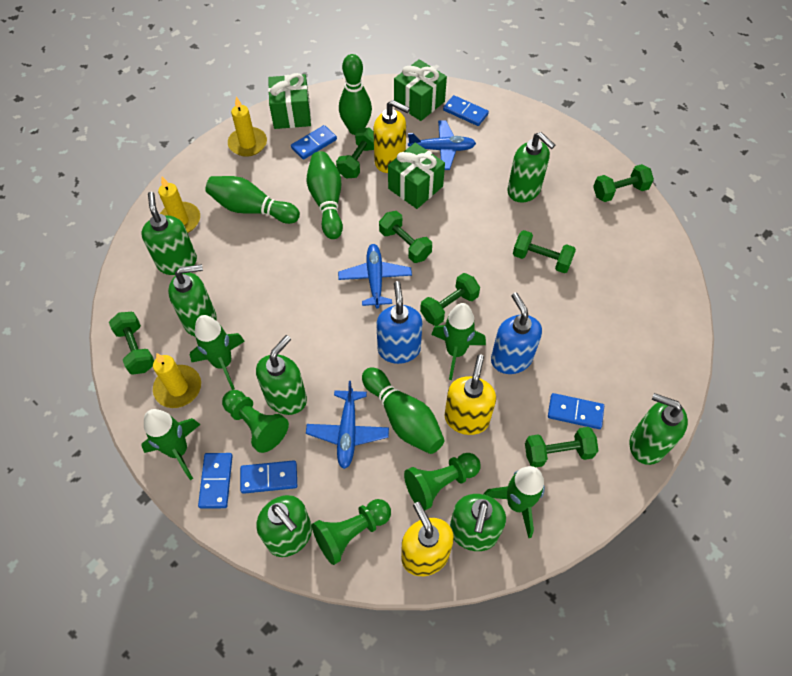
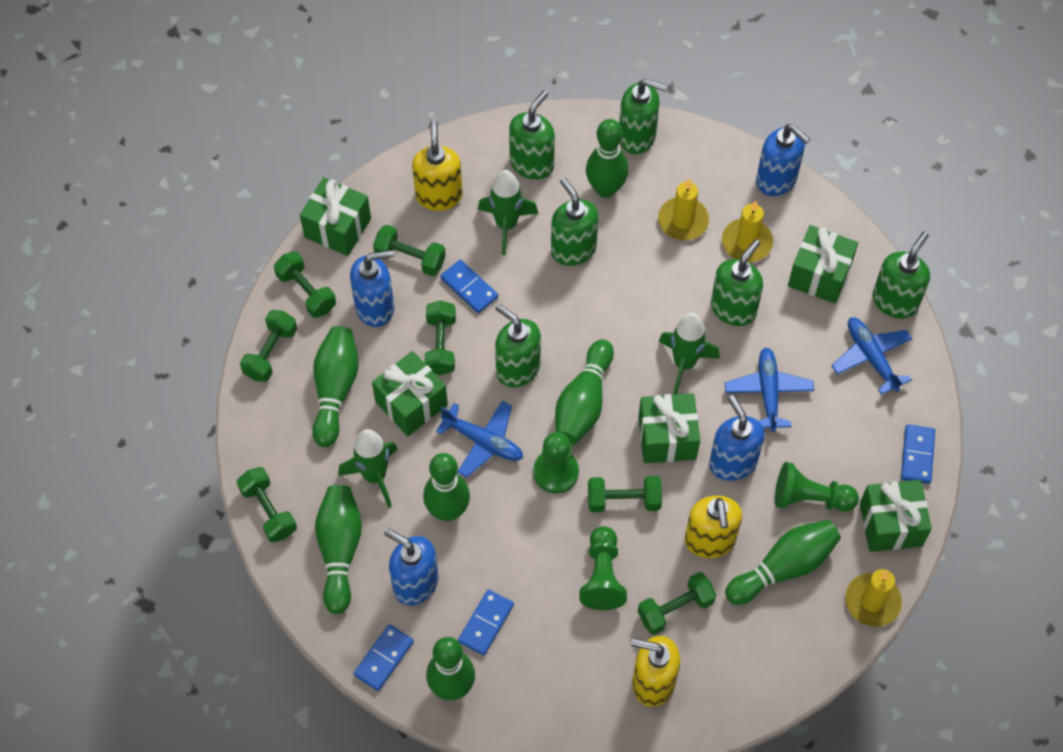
blue domino: [198,453,233,509] [240,460,297,494] [291,125,337,160] [443,95,489,126] [548,393,604,429] = 5 -> [353,624,414,691] [441,260,498,313] [458,589,514,655] [901,424,935,484] = 4
blue soap dispenser: [376,281,422,364] [491,292,542,374] = 2 -> [350,250,394,327] [384,528,439,605] [709,395,765,481] [756,124,810,196] = 4
green bowling pin: [205,176,300,224] [307,151,343,239] [339,54,372,135] [362,367,445,454] = 4 -> [312,326,359,447] [315,485,362,614] [423,453,470,521] [426,637,475,700] [555,339,614,445] [586,119,629,198] [725,520,841,605] = 7
green gift: [268,73,311,129] [388,143,445,209] [394,59,447,121] = 3 -> [300,177,371,256] [372,351,448,436] [638,393,700,463] [788,225,858,304] [860,480,932,552] = 5
green rocket: [141,409,200,480] [190,315,245,390] [431,303,486,380] [483,466,545,539] = 4 -> [338,429,398,508] [478,170,538,255] [659,313,720,395] = 3
green soap dispenser: [141,192,197,275] [168,264,217,336] [256,335,307,415] [257,495,312,557] [450,494,506,551] [507,132,555,203] [629,393,688,465] = 7 -> [495,304,541,388] [509,90,555,180] [551,177,599,266] [619,78,668,154] [711,239,763,326] [873,231,930,319] = 6

